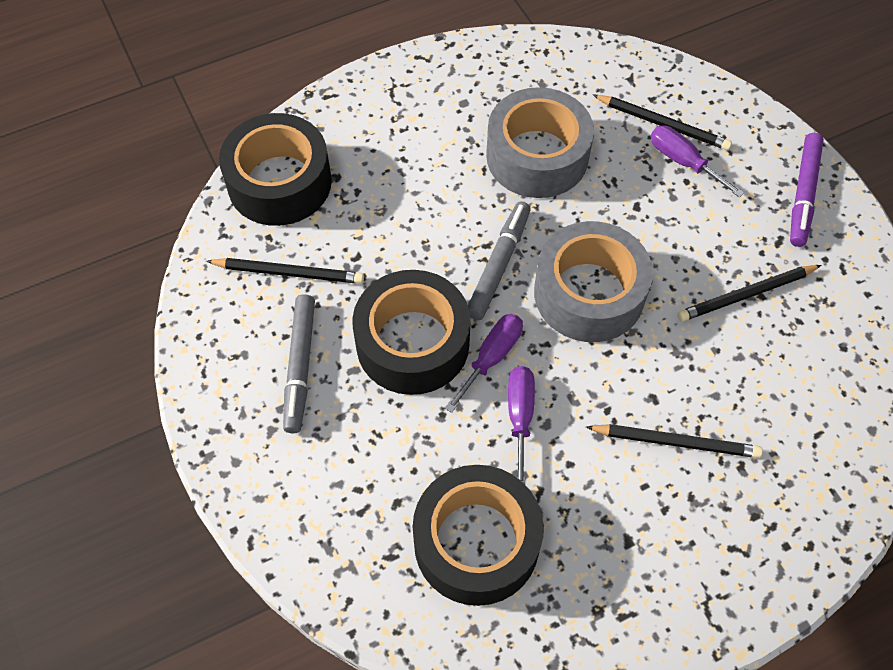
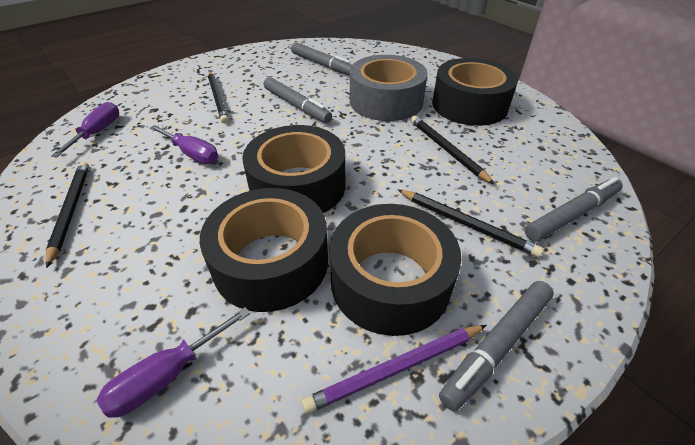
black tape: [219,113,332,226] [353,270,470,395] [413,465,544,606] = 3 -> [200,188,328,312] [242,125,345,213] [329,204,461,336] [432,58,518,126] = 4
grey marker: [283,294,315,433] [468,201,530,320] = 2 -> [264,77,332,123] [291,42,352,76] [439,281,554,412] [525,177,623,242] = 4
grey tape: [486,87,594,198] [534,221,653,342] = 2 -> [350,55,428,121] = 1
purple marker: [790,133,824,247] = 1 -> none = 0
purple pencil: none = 0 -> [302,325,487,414] = 1

